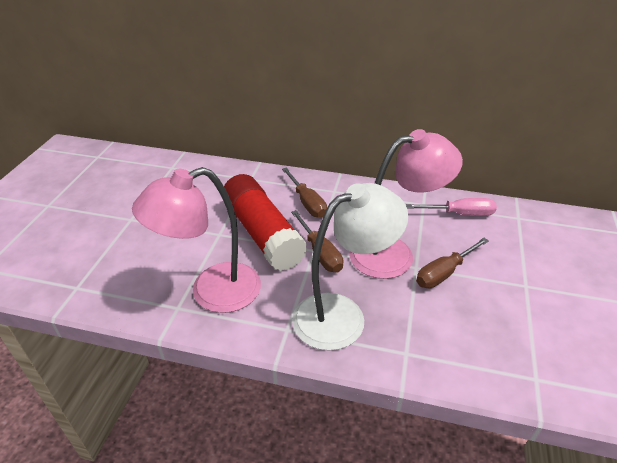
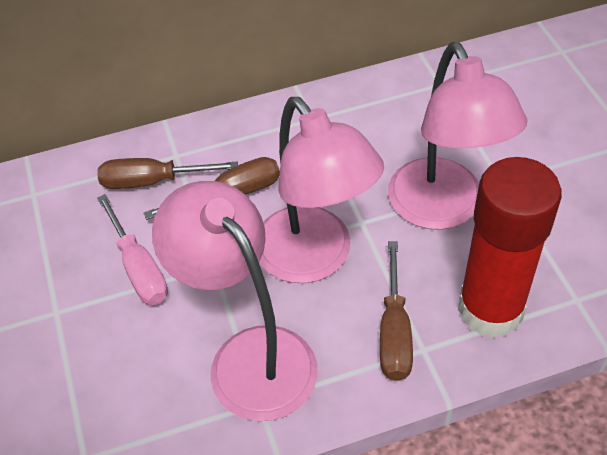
pink lamp: [132,167,261,313] [349,129,463,279] = 2 -> [152,181,318,421] [259,97,384,283] [388,42,527,230] = 3
white lamp: [292,183,408,351] = 1 -> none = 0

